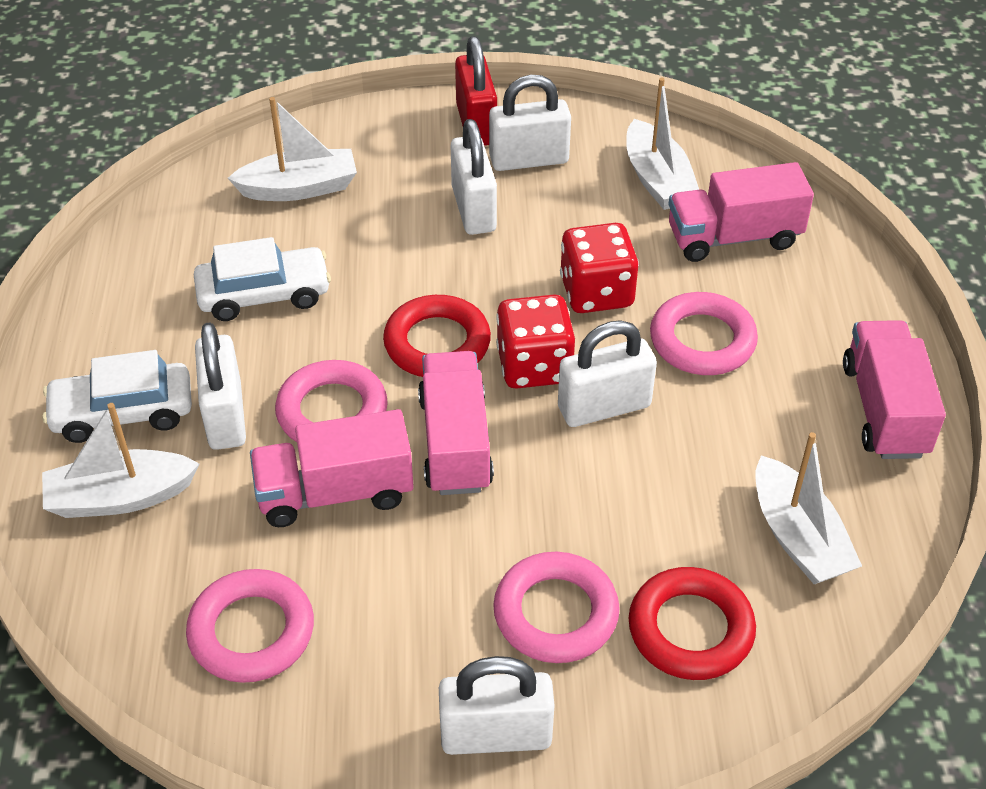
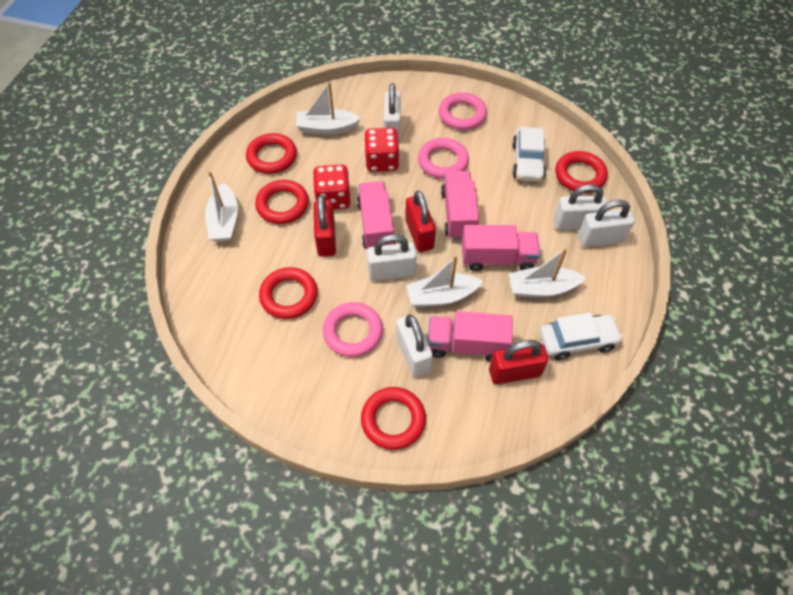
pink ring: [186,569,314,683] [275,360,388,442] [493,552,620,663] [650,292,758,375] = 4 -> [323,302,383,357] [418,138,469,179] [439,92,487,130] = 3
red padlock: [455,36,497,146] = 1 -> [314,195,336,257] [405,191,436,252] [489,340,549,384] = 3
red ring: [383,295,491,377] [629,567,756,680] = 2 -> [246,133,297,174] [255,180,309,224] [259,267,318,319] [361,387,426,450] [555,151,608,193] = 5

